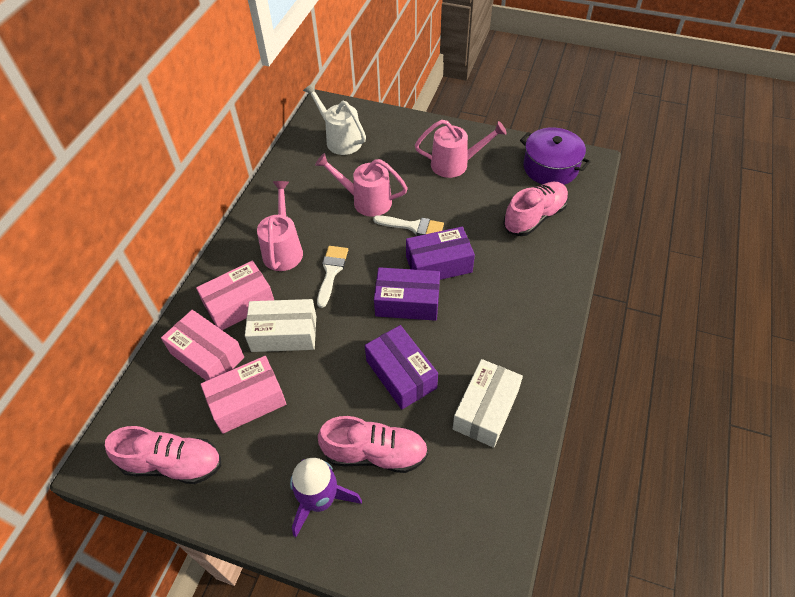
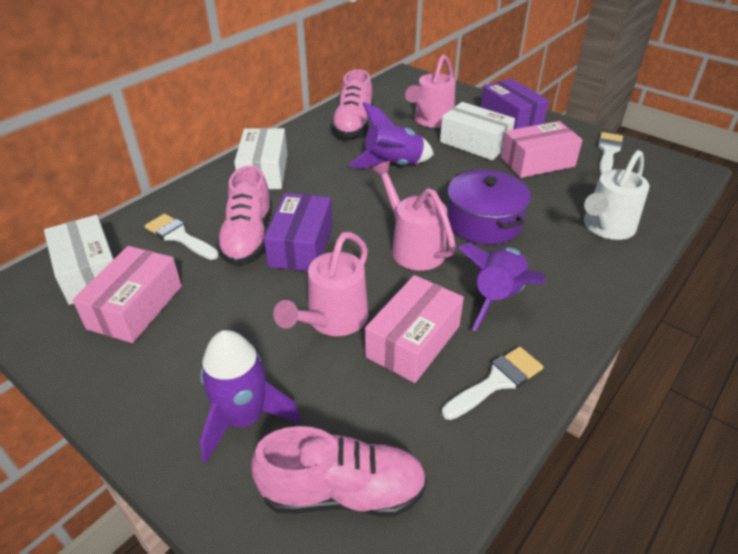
purple box: [365,325,438,409] [374,267,440,321] [406,227,475,280] = 3 -> [264,193,333,271] [481,79,549,129] = 2
purple rocket: [290,458,362,537] = 1 -> [200,330,301,463] [348,102,434,168] [458,243,545,331] = 3
white box: [245,299,316,352] [453,359,523,448] = 2 -> [44,215,114,305] [234,128,288,189] [440,102,515,160] = 3
white brush: [317,246,348,308] [373,215,444,236] = 2 -> [145,214,219,260] [442,347,543,420] [598,132,623,174] = 3

